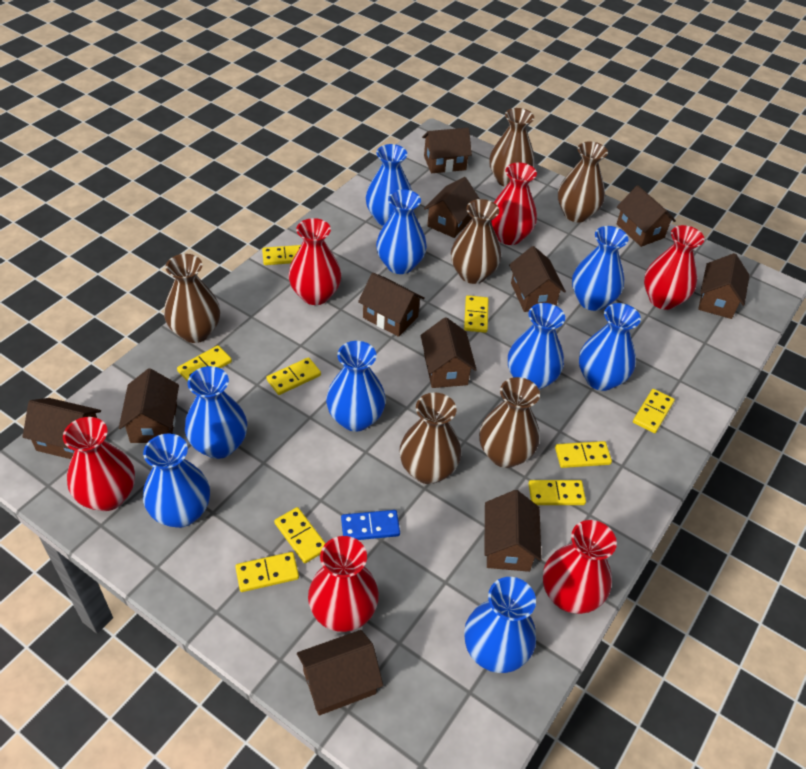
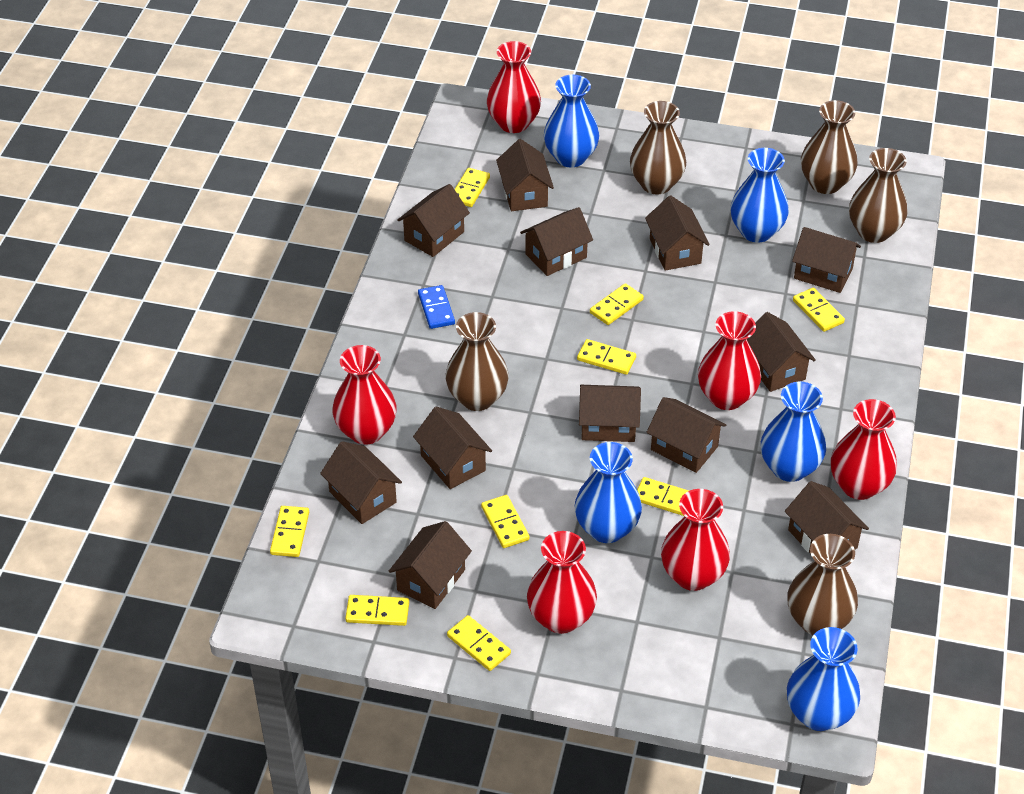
blue vase: [143,433,210,528] [185,366,247,459] [326,341,386,432] [366,144,412,226] [376,189,427,274] [464,577,536,673] [508,303,565,390] [572,226,629,311] [579,303,641,391] = 9 -> [544,74,599,167] [574,442,642,543] [731,148,789,243] [761,382,826,482] [787,627,860,731] = 5
brown house: [22,398,101,459] [119,368,179,443] [297,630,383,716] [358,273,425,337] [420,317,477,388] [422,128,472,173] [424,177,480,238] [484,490,542,572] [509,246,566,312] [617,185,676,247] [698,253,750,319] = 11 -> [320,441,402,524] [389,521,472,609] [397,184,470,257] [413,407,492,489] [496,139,554,211] [520,207,593,276] [579,385,641,442] [645,195,710,271] [646,397,726,473] [747,312,816,392] [785,481,869,554] [792,227,861,293] = 12
brown vase: [164,254,220,343] [399,392,461,484] [451,199,501,284] [479,377,540,468] [489,108,535,187] [558,141,608,222] = 6 -> [446,312,509,411] [630,101,686,194] [787,534,858,635] [801,100,858,194] [849,148,908,243] = 5

